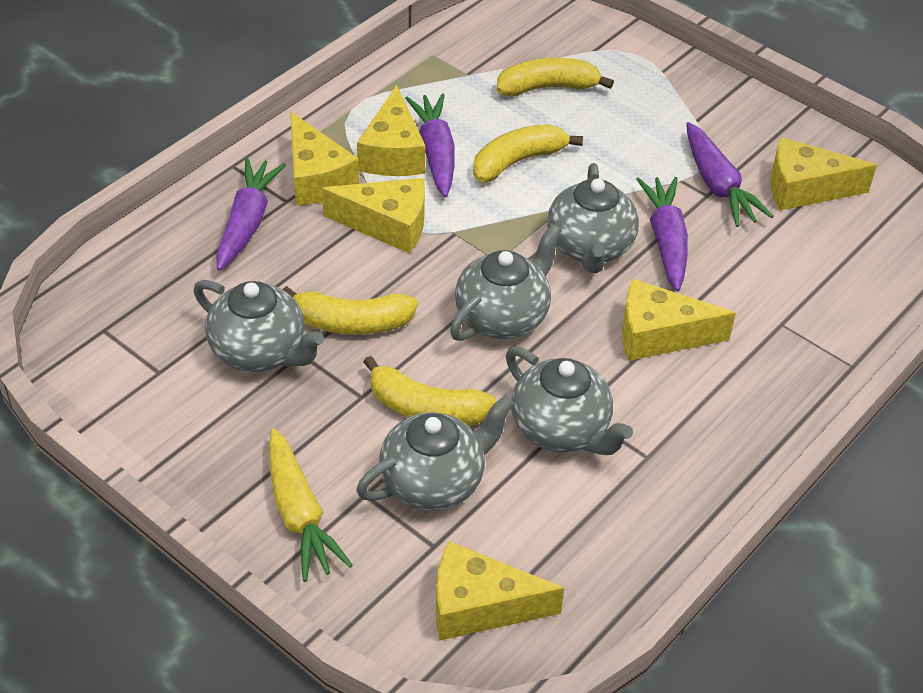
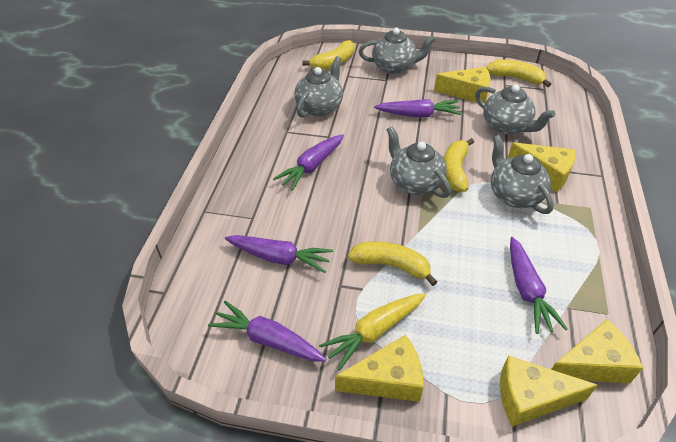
purple carrot: [216,158,286,271] [405,93,455,197] [636,177,688,291] [686,122,774,227] = 4 -> [208,301,326,362] [225,235,333,273] [273,134,344,191] [374,99,462,117] [510,237,568,334] = 5
yellow cheese: [290,112,359,206] [322,178,425,254] [357,85,425,176] [436,541,565,640] [622,279,736,361] [770,137,877,210] = 6 -> [335,335,424,402] [434,67,491,103] [500,355,598,427] [507,142,576,192] [551,319,643,383] = 5

